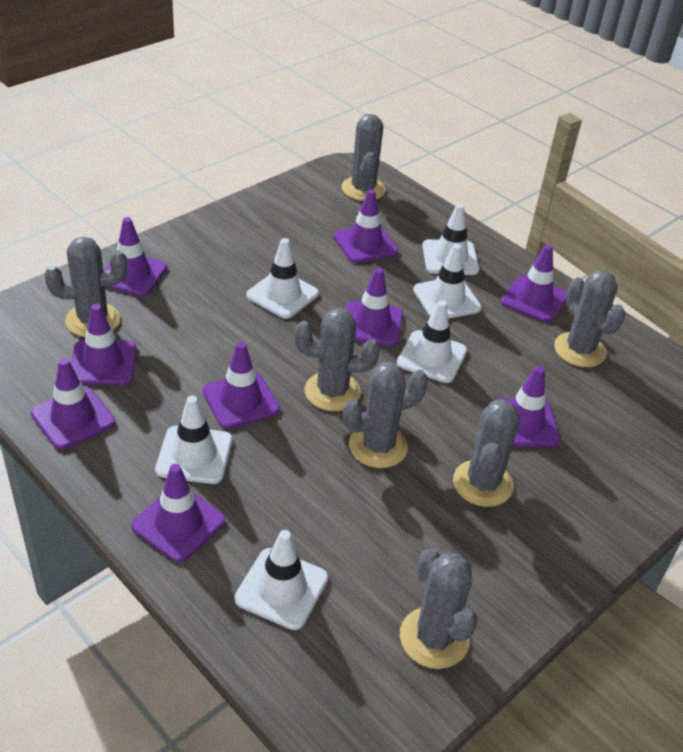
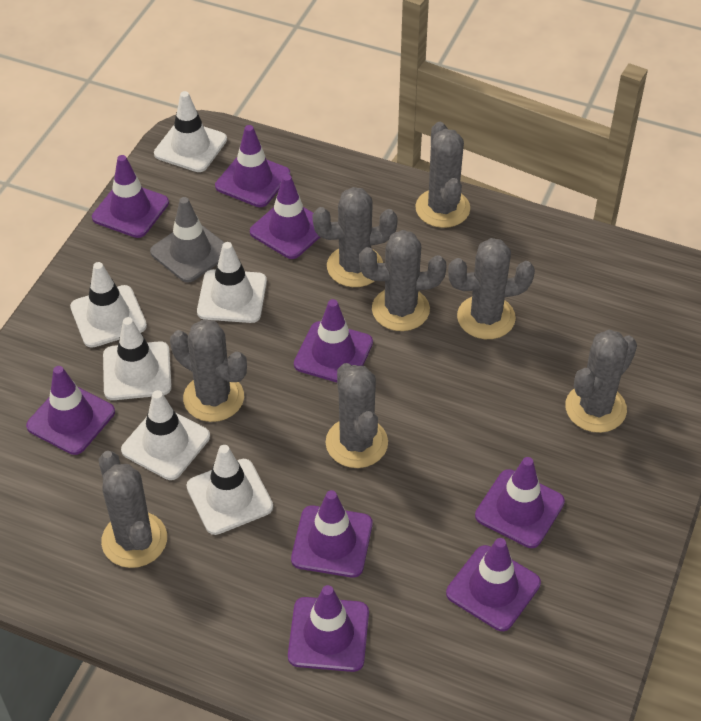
grey cactus: [45,237,127,337] [295,308,380,411] [342,114,385,201] [343,362,428,468] [400,548,477,669] [453,400,520,507] [554,270,626,367] = 7 -> [99,451,167,568] [170,319,247,422] [312,187,398,287] [325,363,388,468] [359,230,446,331] [415,122,470,228] [448,238,535,339] [565,330,637,433] = 8
grey traffic cone: none = 0 -> [150,197,225,283] = 1

